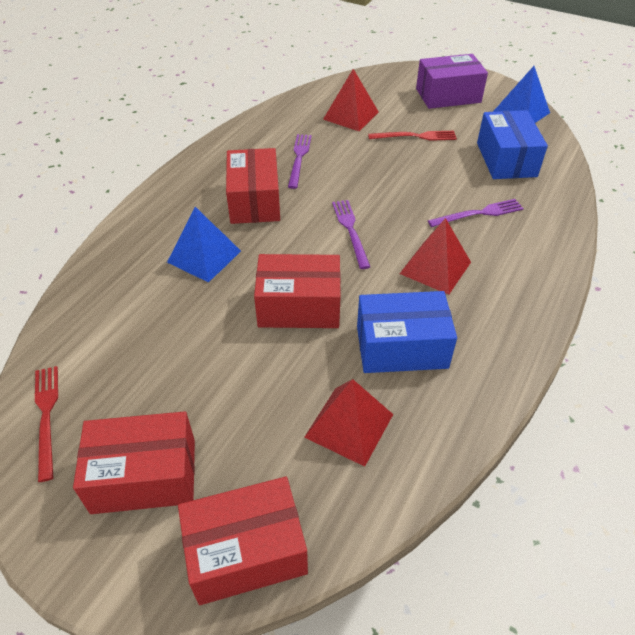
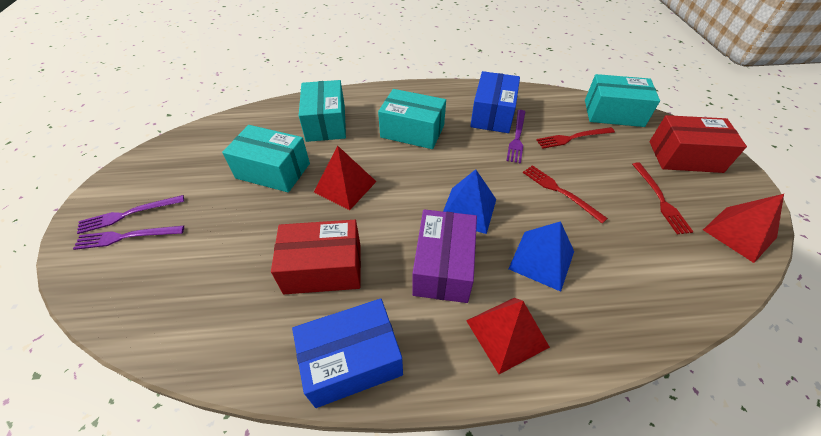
red box: [73,411,195,514] [178,477,308,605] [226,148,280,224] [254,254,341,328] = 4 -> [271,220,361,294] [649,115,747,173] = 2
red fork: [35,366,58,482] [368,131,457,141] = 2 -> [523,165,608,223] [536,127,615,149] [632,162,693,234] = 3
turquoise box: none = 0 -> [222,125,310,192] [299,80,346,142] [378,89,446,149] [585,74,660,127] = 4

